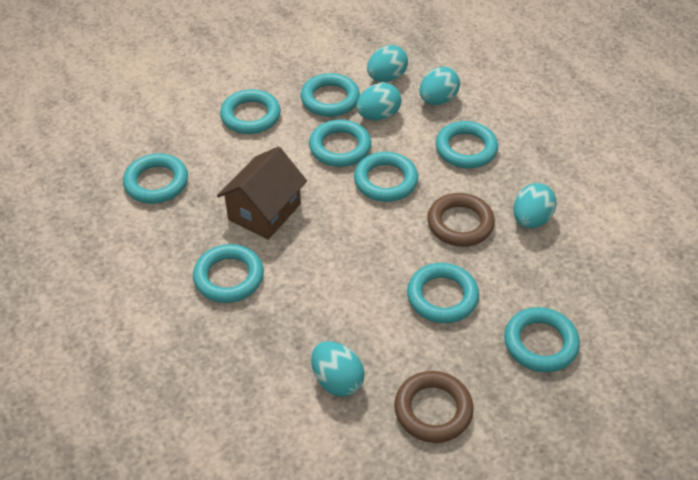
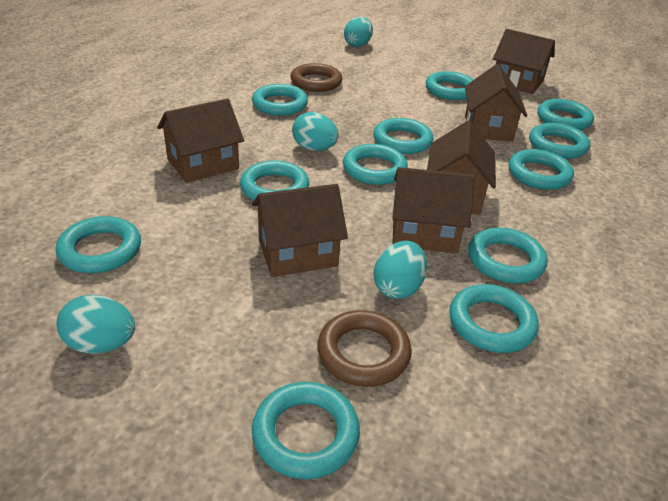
brown house: [217,147,307,240] = 1 -> [157,98,244,183] [252,184,348,277] [392,167,475,253] [427,121,496,215] [465,64,527,142] [493,29,555,94] = 6
turquoise egg: [311,341,365,397] [356,83,401,121] [367,45,408,82] [419,67,460,105] [513,183,557,228] = 5 -> [56,295,135,354] [292,112,339,151] [344,17,373,47] [373,241,427,299] = 4
turquoise ring: [123,154,188,204] [193,244,264,303] [220,89,281,134] [301,73,360,117] [309,120,371,167] [354,152,418,202] [407,263,479,323] [436,121,498,168] [504,307,580,372] = 9 -> [56,216,141,273] [240,161,309,201] [252,84,308,116] [252,382,360,479] [343,144,408,185] [373,118,433,154] [426,71,473,100] [449,284,539,353] [468,228,548,283] [508,149,574,190] [529,123,590,159] [537,99,594,130] = 12

